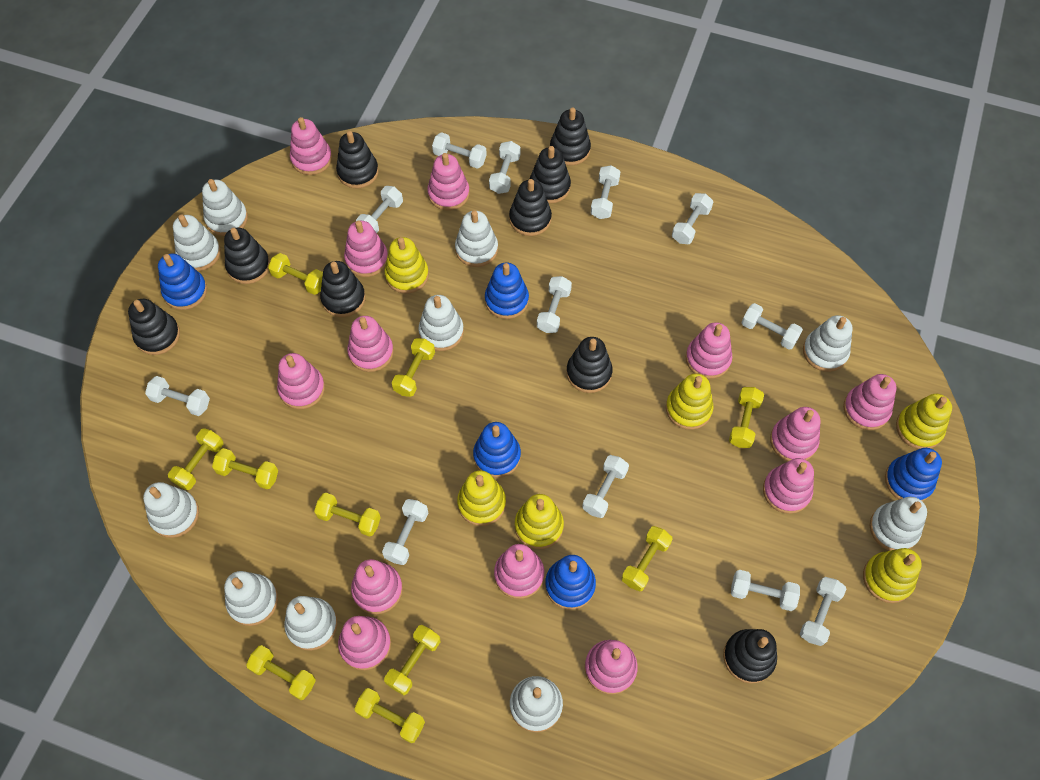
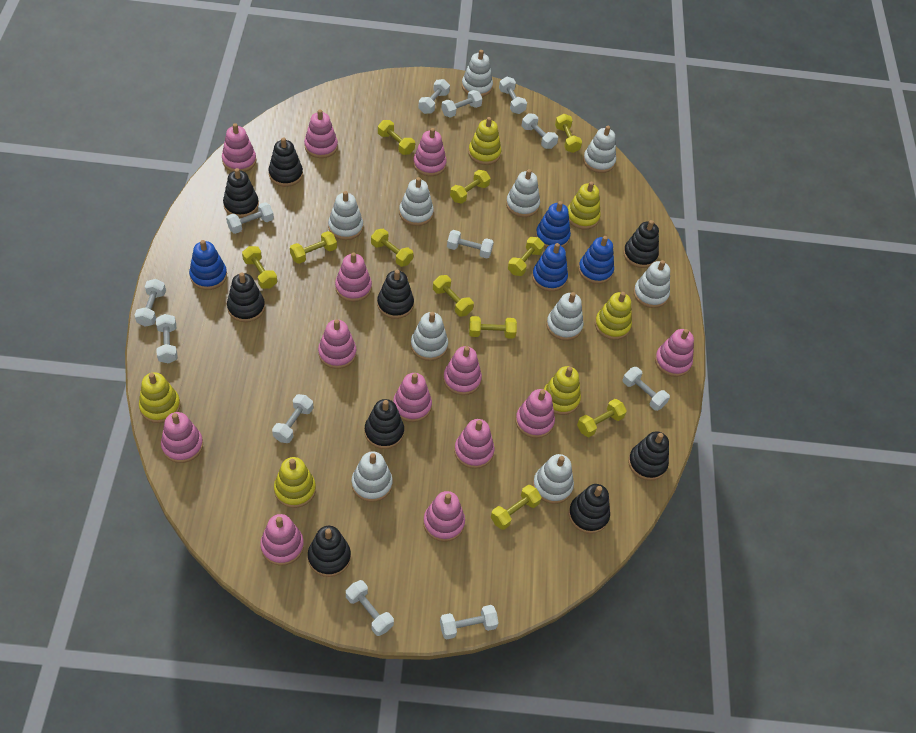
blue stacking toy: [158,253,207,310] [473,422,521,478] [485,263,529,319] [545,555,596,610] [885,448,942,501] = 5 -> [189,240,227,290] [532,243,568,291] [536,201,571,248] [578,236,614,284] = 4
yellow dumbbell: [168,428,223,490] [212,448,278,489] [246,645,316,700] [268,253,323,295] [314,493,381,537] [354,688,425,743] [384,625,440,695] [392,338,435,397] [622,526,673,592] [729,387,764,448] = 10 -> [242,246,277,289] [290,231,337,264] [371,229,413,267] [378,120,415,155] [433,275,474,317] [450,170,490,204] [469,316,517,339] [491,485,542,530] [508,237,544,276] [555,114,582,153] [577,399,627,437] = 11

